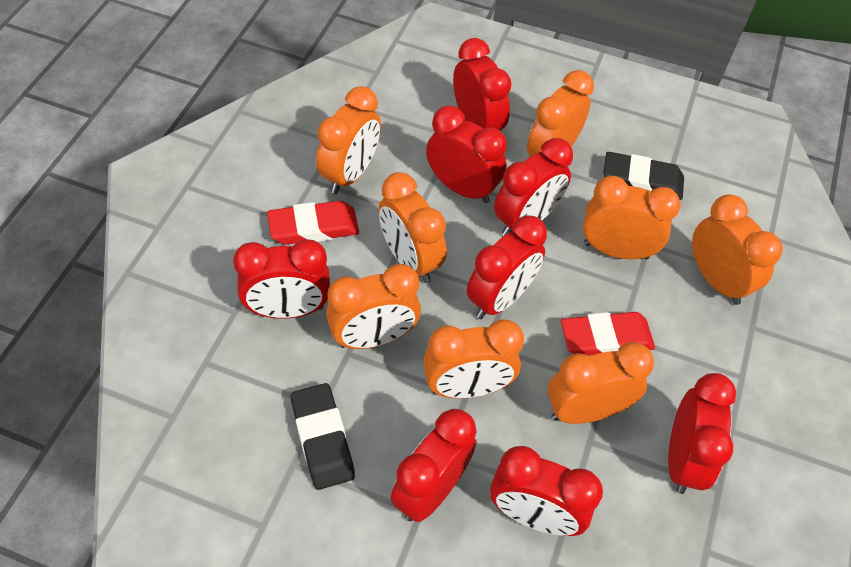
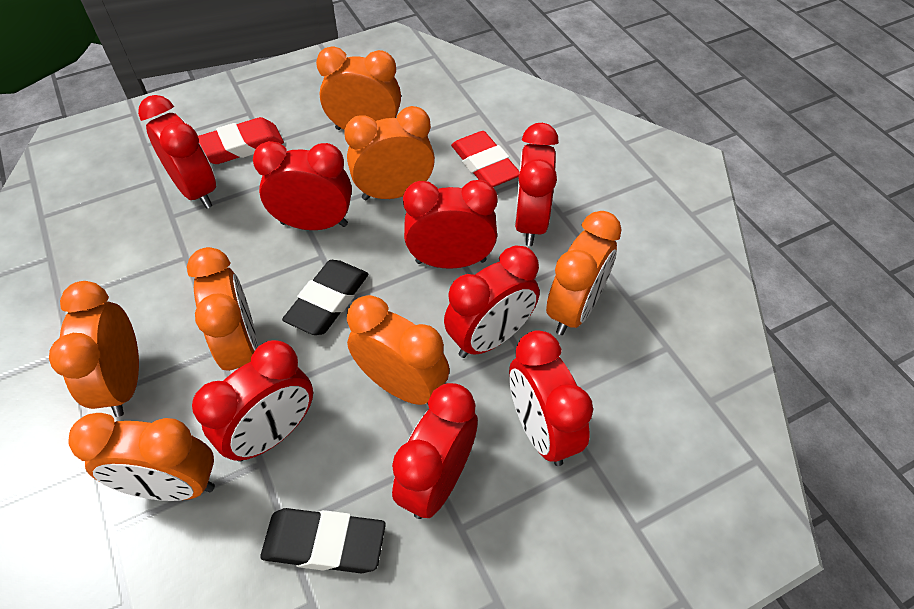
orange clock: [316,86,381,194] [326,264,421,349] [378,172,447,283] [423,320,524,398] [527,70,594,156] [547,342,654,424] [583,176,681,259] [692,194,783,305] = 8 -> [49,281,139,417] [68,413,215,501] [187,247,258,371] [316,47,401,130] [344,106,435,200] [347,295,450,405] [546,211,622,335] = 7

